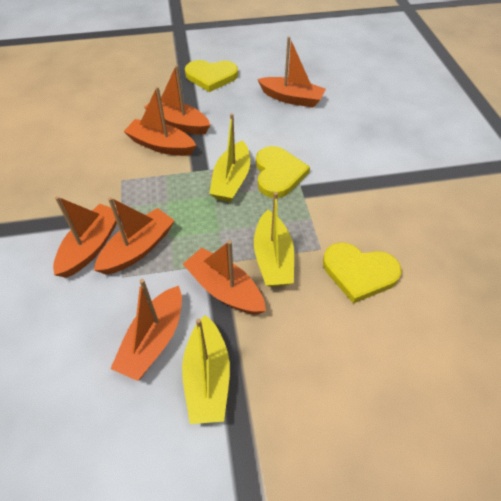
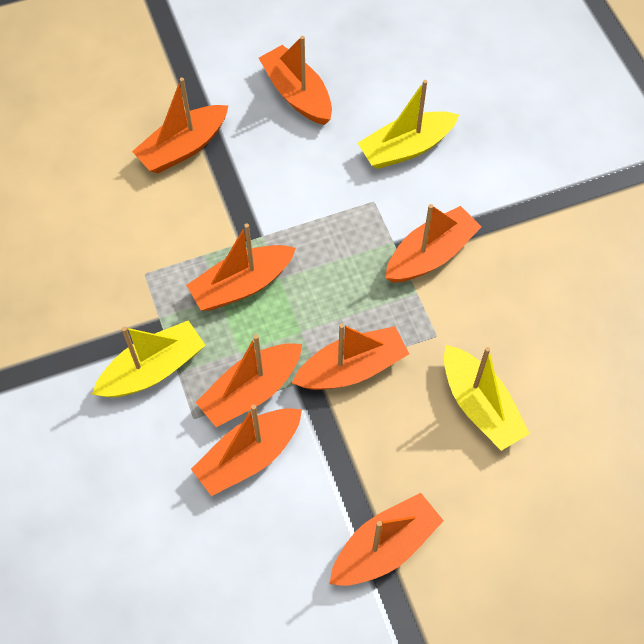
orange boat: [53,196,119,278] [94,197,175,275] [110,279,182,381] [123,87,196,156] [144,65,210,135] [183,240,266,315] [258,36,326,107] = 7 -> [132,77,228,173] [186,224,296,311] [191,405,302,496] [195,334,302,427] [259,36,332,125] [292,323,409,390] [329,493,444,586] [386,204,482,283] = 8
yellow heart: [185,60,238,92] [256,146,310,198] [323,242,402,304] = 3 -> none = 0

